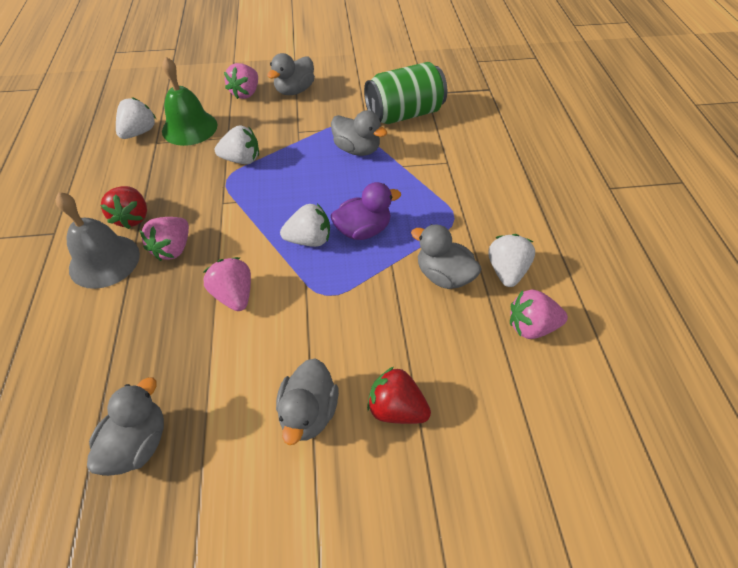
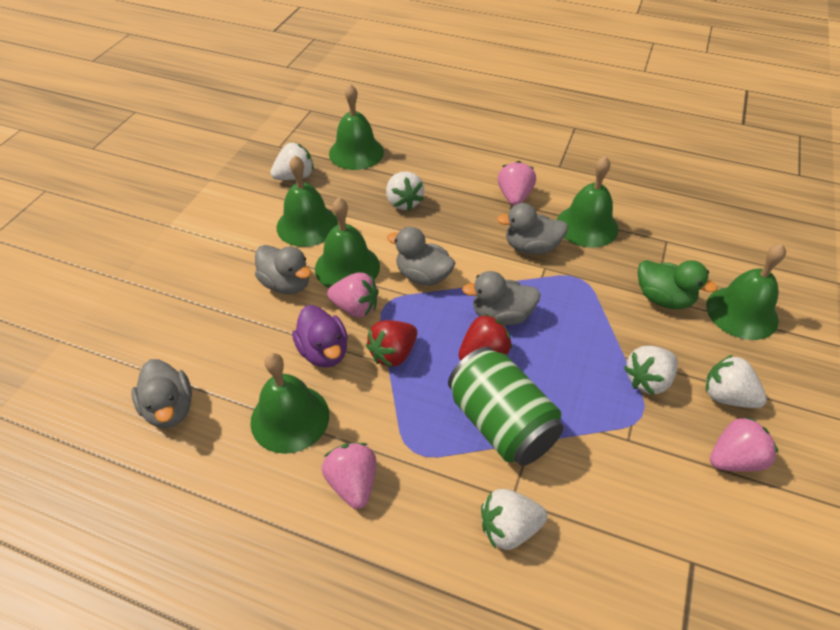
green bell: [162,57,217,146] = 1 -> [250,353,329,454] [276,155,338,247] [315,198,380,288] [329,84,384,170] [557,156,618,248] [706,244,786,340] = 6
green duck: none = 0 -> [638,260,717,309] = 1
grey bell: [56,192,140,289] = 1 -> none = 0
white strawberry: [116,97,156,139] [215,125,259,164] [280,204,330,247] [488,234,535,287] = 4 -> [270,142,314,180] [386,172,424,211] [481,489,548,550] [624,346,678,395] [706,355,767,408] = 5

